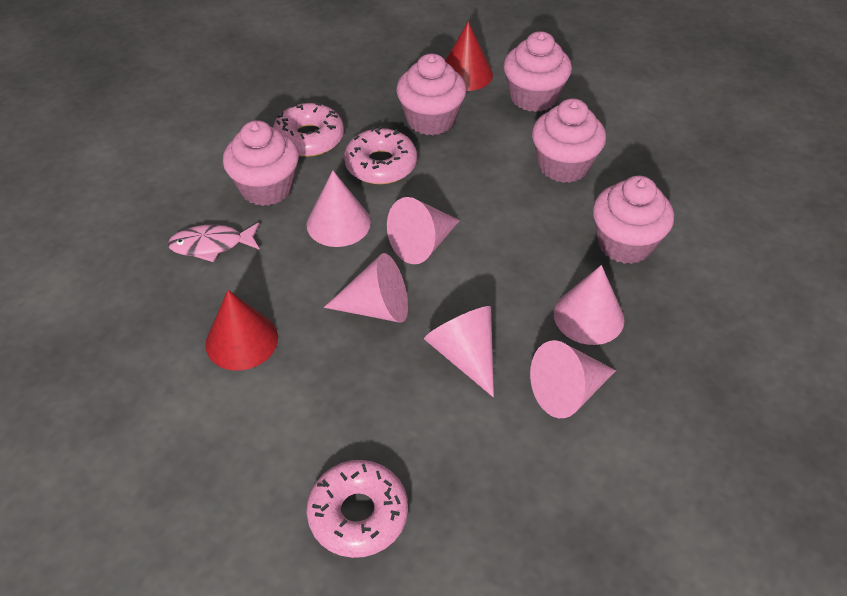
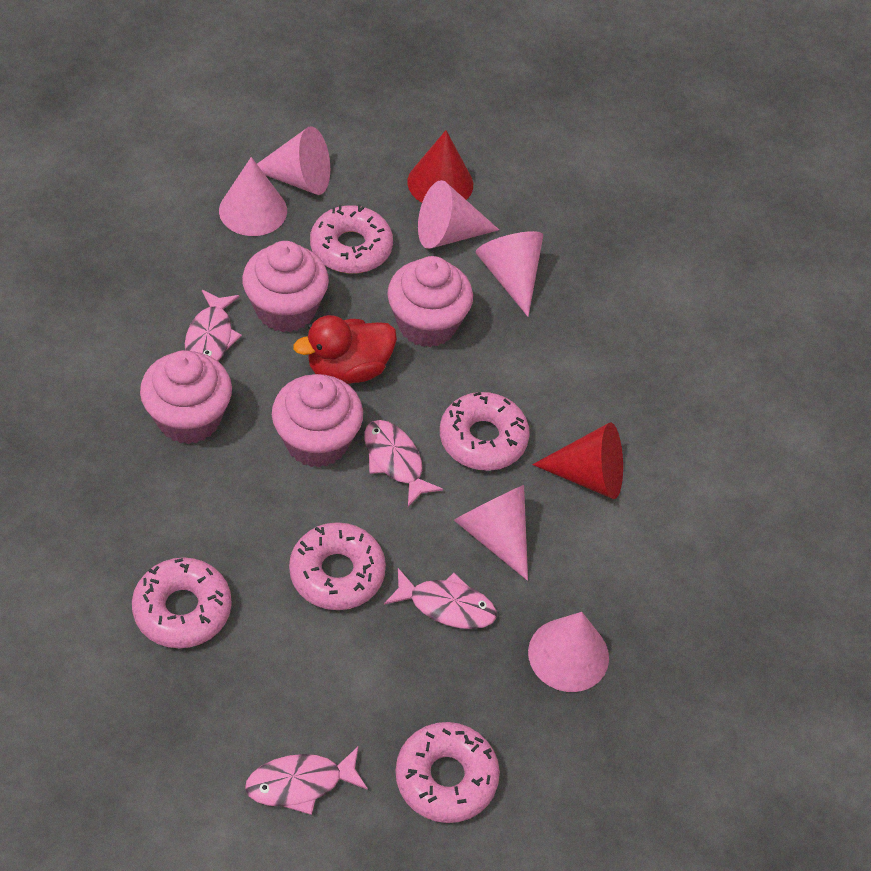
pink cupcake: [223,120,299,206] [396,53,466,135] [504,31,572,112] [532,98,606,183] [593,176,674,264] = 5 -> [140,350,232,444] [242,241,329,332] [272,374,363,467] [387,256,473,347] = 4
pink donut: [273,103,344,157] [306,460,408,558] [344,126,417,184] = 3 -> [132,557,232,648] [289,522,386,610] [310,204,393,274] [395,722,500,823] [440,392,530,471] = 5
pink fish: [168,223,260,262] = 1 -> [185,290,242,361] [245,747,368,815] [364,420,443,507] [384,568,497,629] = 4
red duck: none = 0 -> [293,315,397,384] = 1

